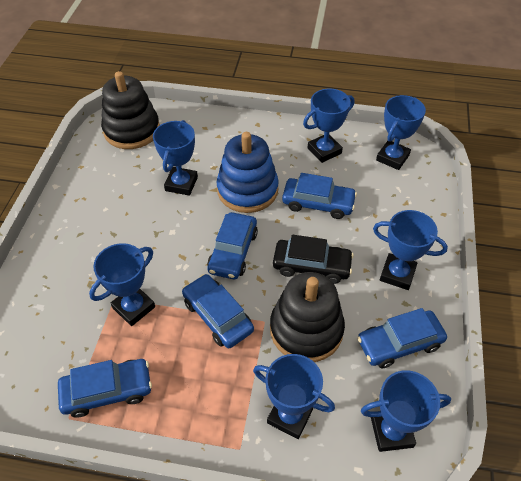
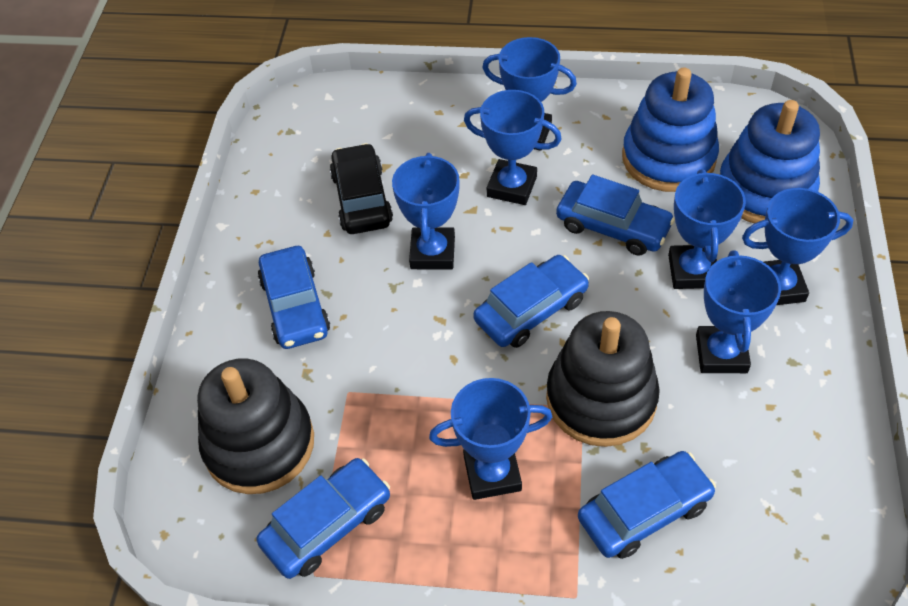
blue stacking toy: [216,132,279,213] = 1 -> [622,68,719,192] [719,100,820,223] = 2

